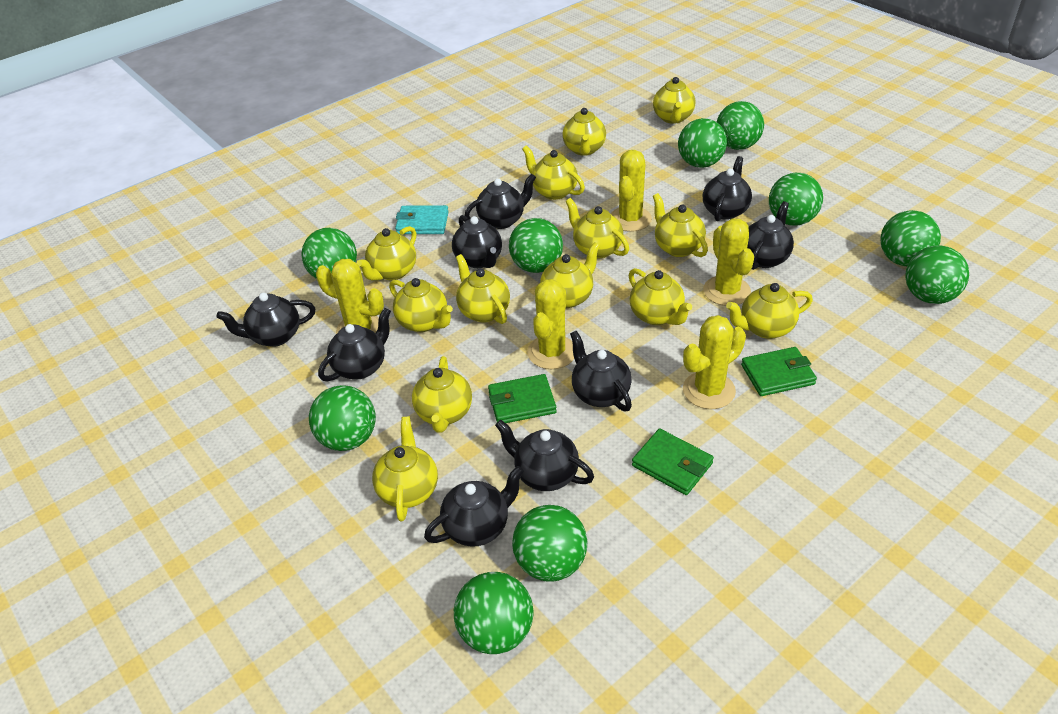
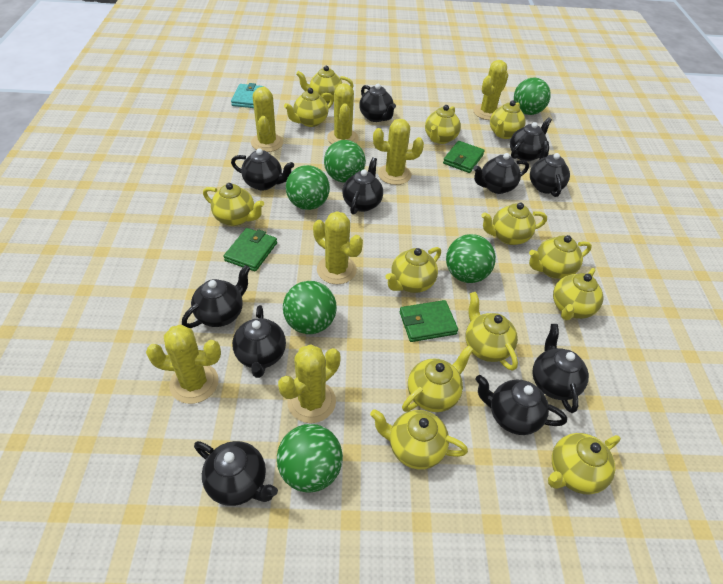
black teapot: [216,293,315,347] [318,308,391,381] [424,466,524,547] [452,215,502,268] [465,174,536,229] [495,420,594,491] [570,330,632,411] [703,156,752,221] [747,201,794,270] = 9 -> [182,265,250,328] [194,441,278,506] [231,148,294,190] [232,305,286,378] [343,157,383,215] [359,84,396,122] [473,153,529,194] [476,375,567,435] [510,117,552,162] [530,141,570,197] [533,324,589,413] = 11
green ball: [301,228,357,279] [309,385,376,451] [454,572,534,654] [509,218,563,273] [512,505,588,582] [678,118,727,168] [717,101,764,150] [769,173,823,226] [880,210,941,266] [905,246,969,304] = 10 -> [277,424,343,493] [283,281,337,334] [286,165,330,210] [324,140,366,183] [446,234,496,283] [514,78,551,115] = 6
yellow cactus: [316,259,384,334] [527,279,574,369] [611,150,652,232] [683,315,746,409] [703,219,754,306] = 5 -> [146,325,221,404] [251,87,283,152] [278,344,341,423] [313,211,363,284] [327,83,359,144] [373,119,424,185] [473,60,508,120] = 7

